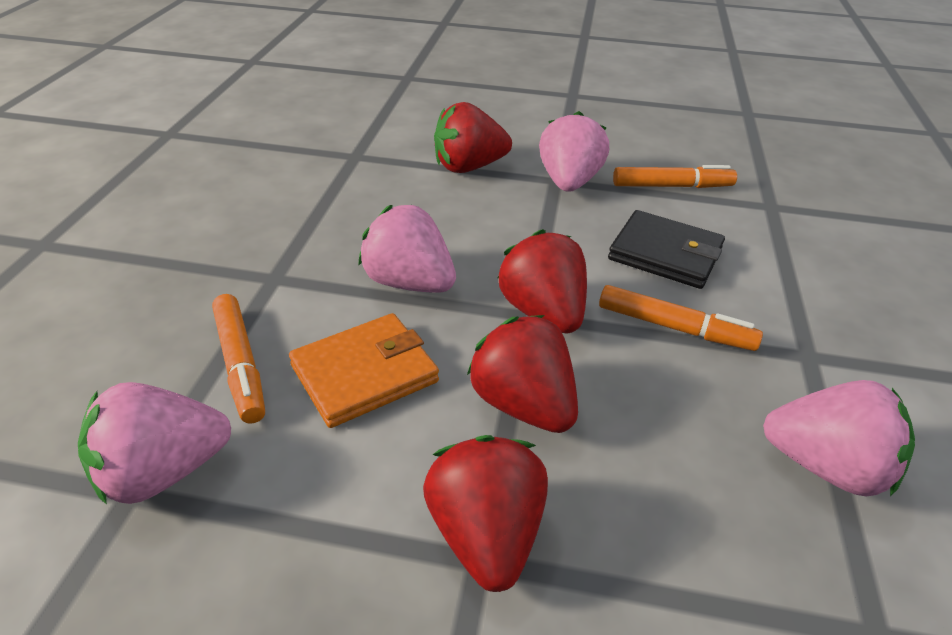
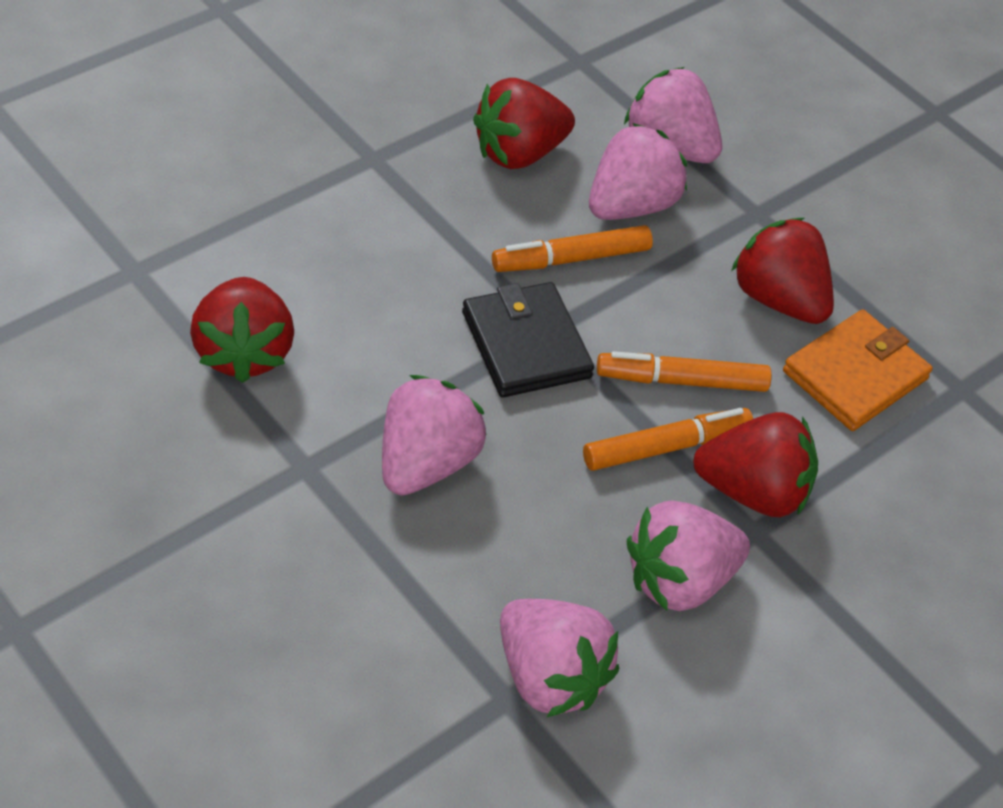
pink strawberry: [78,382,231,505] [358,205,456,293] [539,111,609,192] [763,380,915,497] = 4 -> [382,375,487,496] [500,599,619,718] [589,123,687,220] [624,67,722,163] [627,500,750,611] = 5

